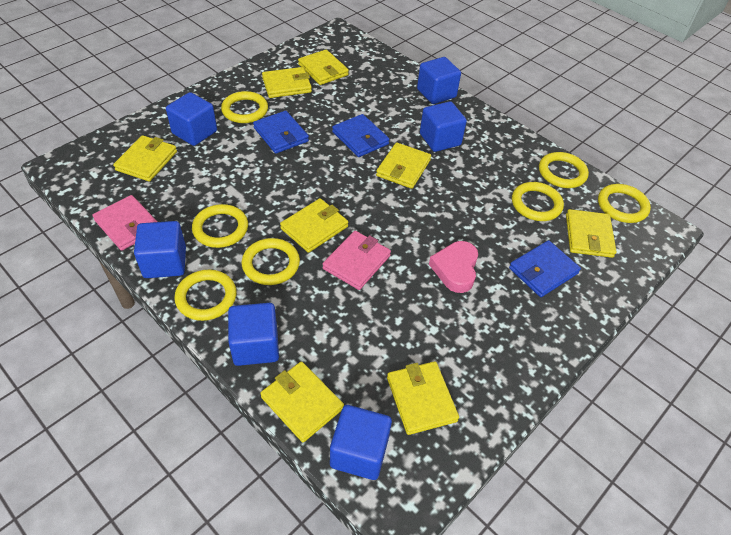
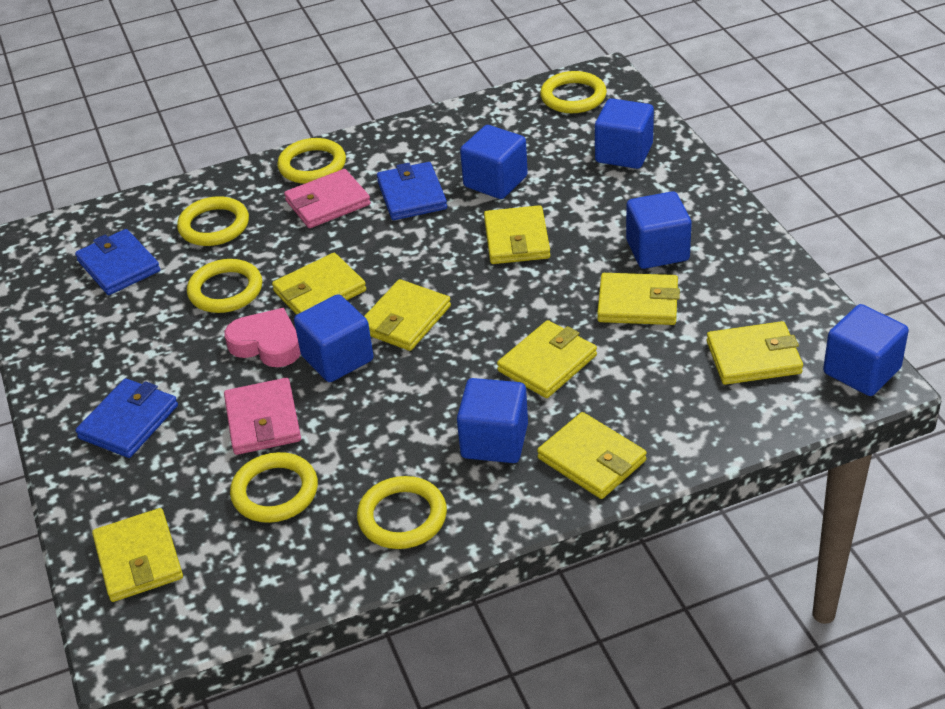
yellow ring: [174,270,236,321] [192,204,248,248] [221,91,268,123] [242,238,300,285] [512,182,564,221] [539,152,589,188] [598,184,651,223] = 7 -> [177,196,249,246] [187,259,262,313] [230,452,318,523] [277,138,346,184] [357,476,447,549] [540,71,607,113] = 6

